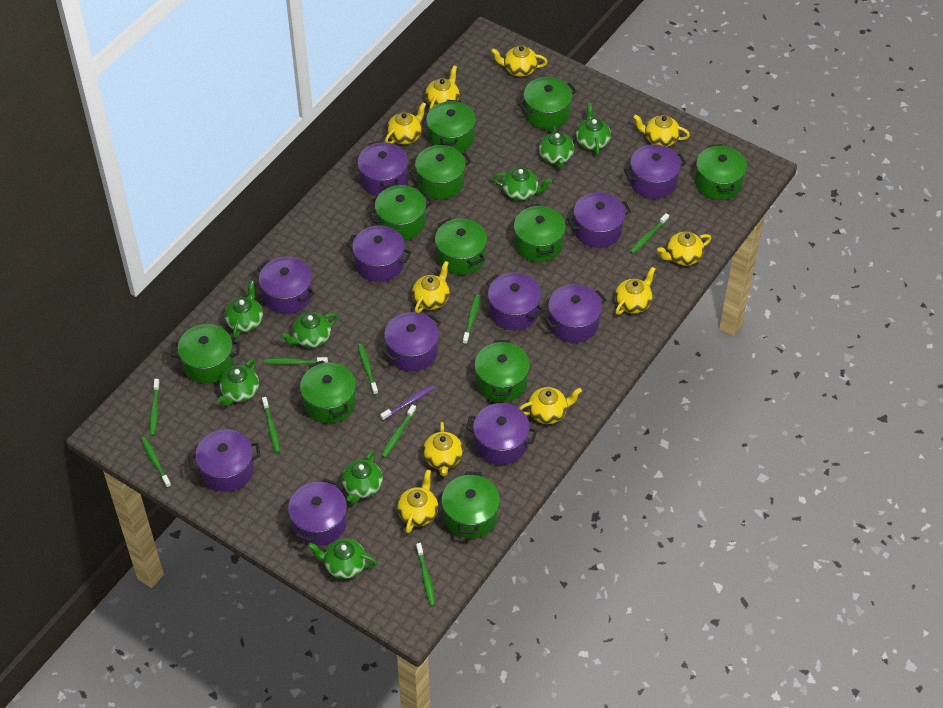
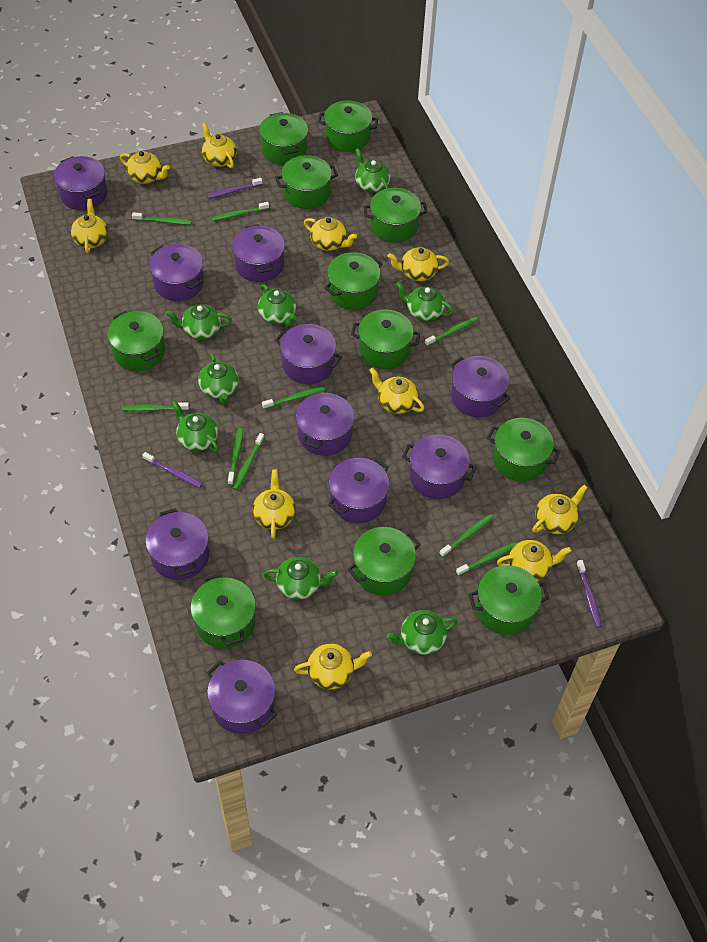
purple pot: [189,429,261,492] [258,257,314,314] [288,478,347,546] [346,225,412,282] [358,141,408,196] [382,312,441,371] [466,403,537,465] [486,272,544,330] [543,284,606,342] [567,192,631,248] [624,144,686,199] = 11 -> [54,156,107,210] [145,508,209,580] [149,244,204,301] [207,660,277,734] [232,224,285,282] [275,324,342,384] [296,391,354,456] [328,458,389,523] [402,434,477,499] [450,356,510,417] = 10
purple toothbrush: [380,385,435,421] = 1 -> [142,452,202,488] [207,178,262,199] [576,560,602,627] = 3

